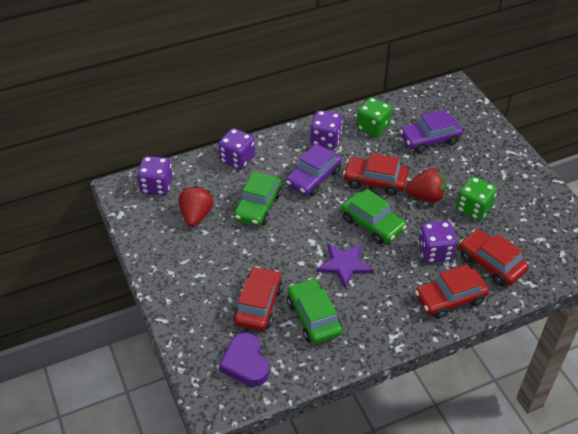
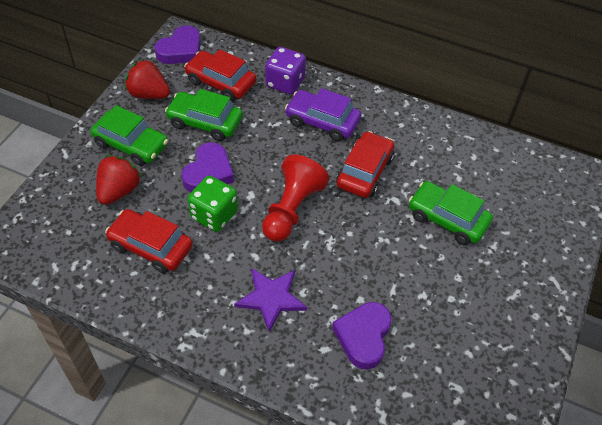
green dice: [356,97,392,137] [456,176,497,221] = 2 -> [188,176,238,232] = 1
purple car: [286,144,342,196] [400,109,463,153] = 2 -> [285,88,361,141] = 1
purple dice: [137,156,173,195] [218,128,255,170] [310,110,343,149] [418,221,457,263] = 4 -> [265,47,306,95] = 1
purple heart: [219,333,269,387] = 1 -> [154,25,201,64] [181,142,234,192] [332,302,392,370] = 3
red car: [233,267,283,331] [343,153,408,195] [415,264,489,319] [459,229,529,286] = 4 -> [105,209,193,273] [184,49,256,101] [336,131,395,198] = 3
red pawn: none = 0 -> [262,155,329,242] = 1

